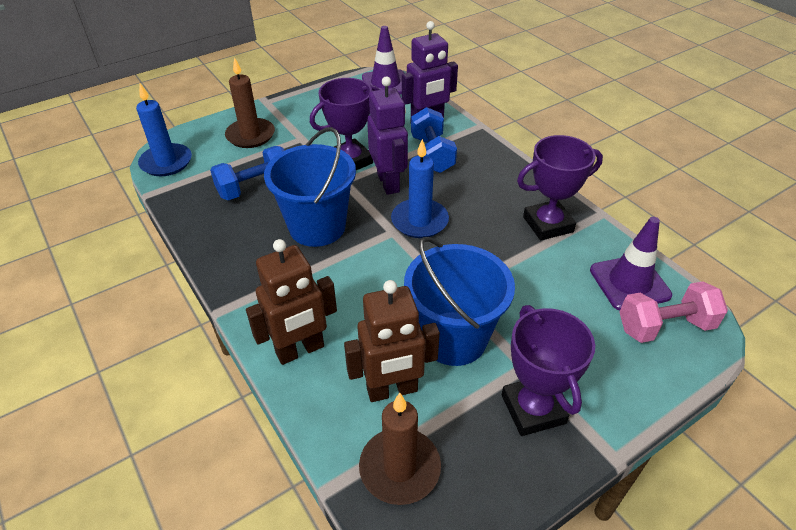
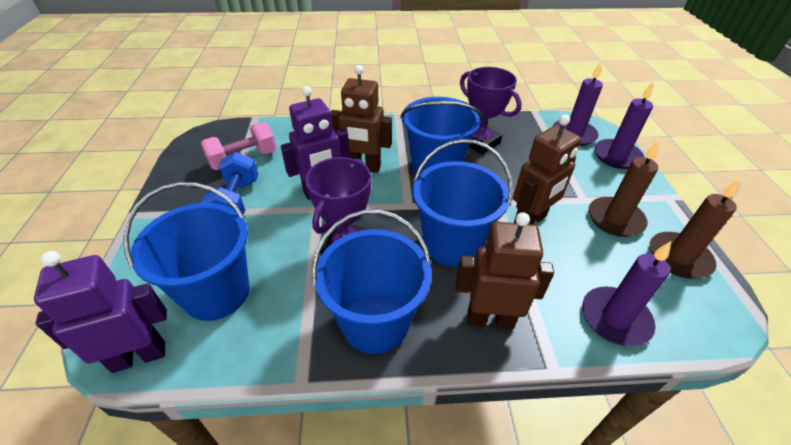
blue bucket: [264,127,356,247] [404,237,515,366] = 2 -> [123,182,250,321] [312,210,432,354] [400,97,483,175] [413,139,513,267] = 4
blue candle: [136,84,192,176] [391,139,449,238] = 2 -> none = 0
blue dumbbell: [210,146,284,200] [411,107,457,173] = 2 -> [201,152,258,215] = 1
brown robot: [246,239,337,365] [344,280,440,402] = 2 -> [331,65,392,173] [456,212,554,329] [513,114,581,225] = 3
purple candle: none = 0 -> [553,62,603,146] [582,241,671,346] [594,82,653,169] = 3
purple traffic cone: [362,26,405,95] [590,217,672,310] = 2 -> none = 0
purple trophy: [310,78,379,170] [502,305,595,436] [517,135,603,240] = 3 -> [305,157,371,254] [460,67,522,154] = 2

